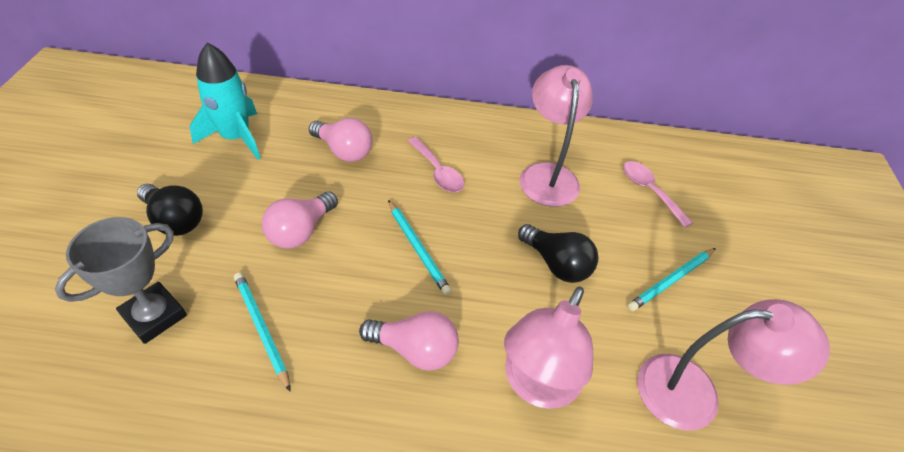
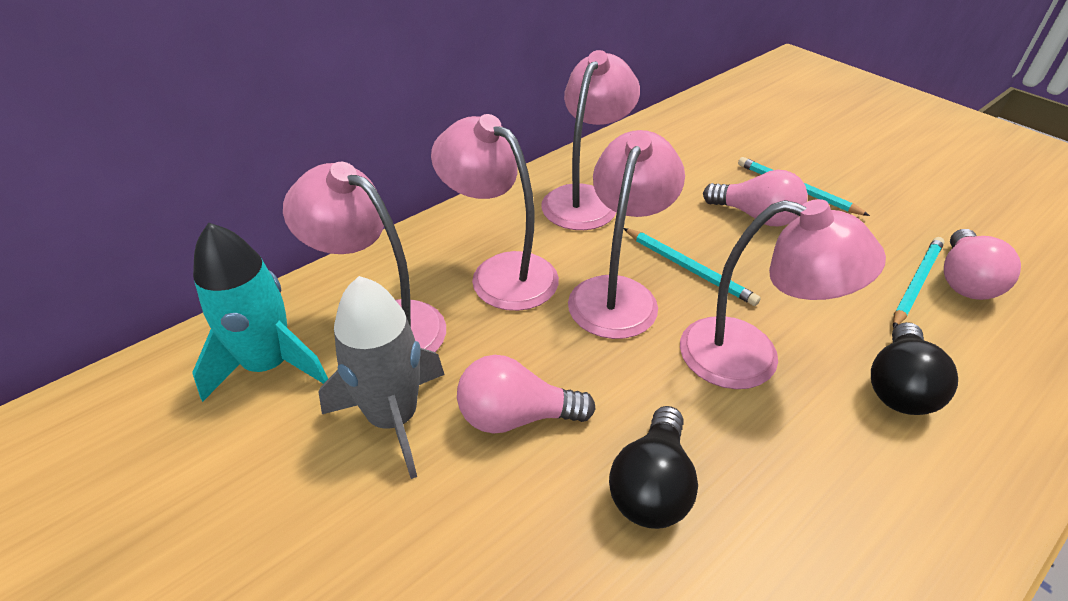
grey rocket: none = 0 -> [319,276,445,479] = 1
grey trophy: [55,217,187,344] = 1 -> none = 0
pink lamp: [504,287,593,409] [520,65,593,207] [637,299,830,431] = 3 -> [283,162,446,352] [431,114,559,311] [541,50,640,230] [568,130,685,339] [680,199,886,389] = 5
pink spoon: [408,137,465,192] [623,161,693,228] = 2 -> none = 0

